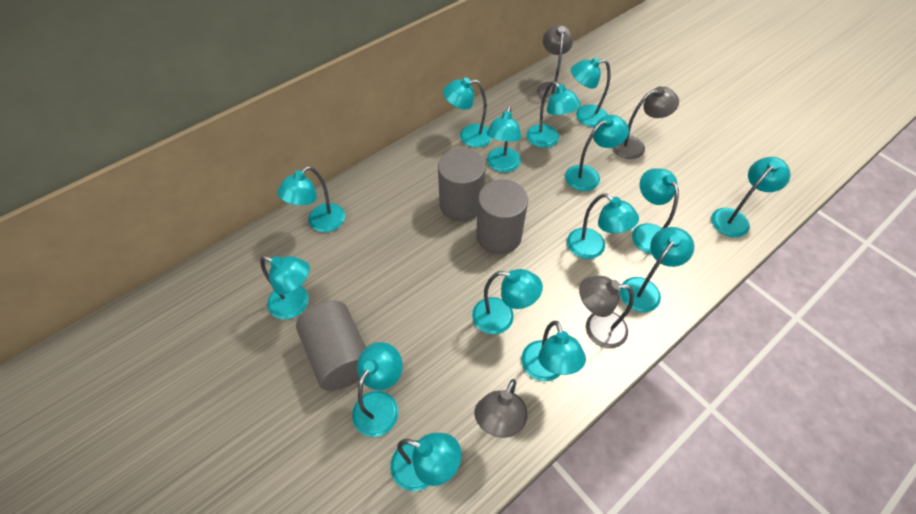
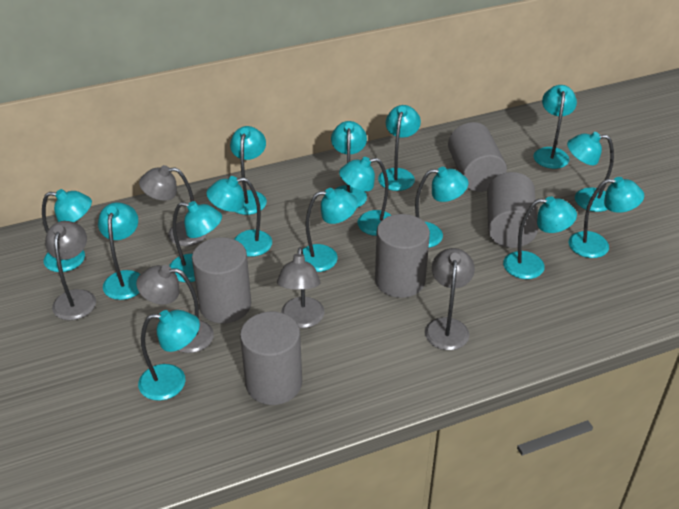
grey cylinder: [296,301,366,391] [438,148,486,222] [476,180,528,254] = 3 -> [192,237,251,323] [240,312,302,405] [375,214,430,298] [448,122,507,192] [487,172,538,248] = 5
grey lamp: [474,379,528,438] [537,25,573,102] [579,276,634,348] [612,86,679,159] = 4 -> [45,221,96,320] [136,265,214,353] [139,165,207,246] [277,247,325,328] [425,248,475,350] = 5

